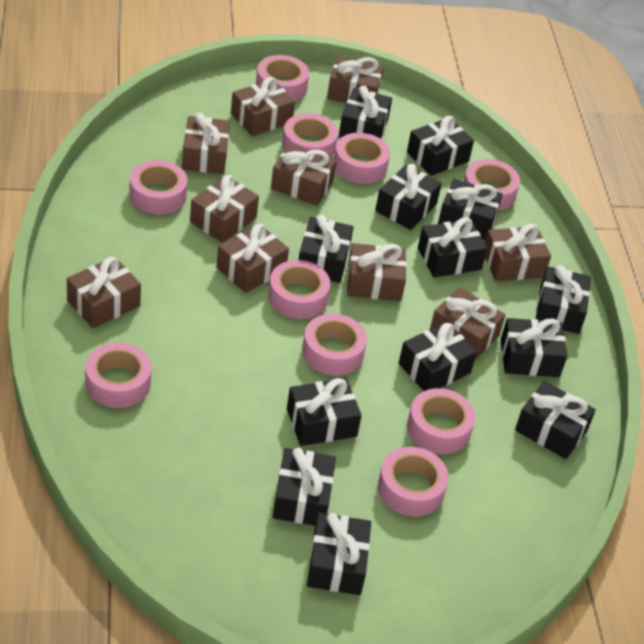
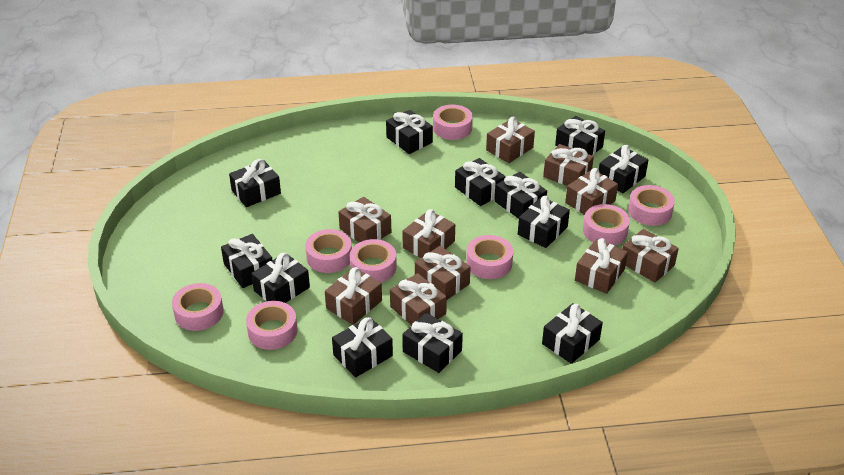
black gift: [273,448,336,526] [287,378,362,446] [299,215,354,283] [307,513,371,595] [339,85,392,139] [375,164,442,230] [399,322,477,391] [407,116,474,176] [418,217,487,277] [438,179,503,240] [500,318,567,377] [515,381,596,459] [536,265,591,334] = 13 -> [221,234,272,288] [229,159,281,207] [251,253,310,303] [332,317,393,377] [386,110,433,154] [402,313,463,373] [455,158,505,206] [495,172,547,219] [518,196,570,248] [542,303,603,364] [555,116,605,155] [599,145,648,193] = 12
pink tape: [85,343,151,408] [129,160,187,215] [256,55,309,101] [268,260,330,319] [282,113,338,158] [302,314,367,376] [334,133,390,184] [378,447,449,517] [407,388,475,454] [464,159,520,211] = 10 -> [172,283,224,331] [246,301,298,350] [305,229,352,273] [350,239,397,282] [433,105,473,140] [466,235,513,279] [583,204,630,246] [628,185,675,226] = 8

